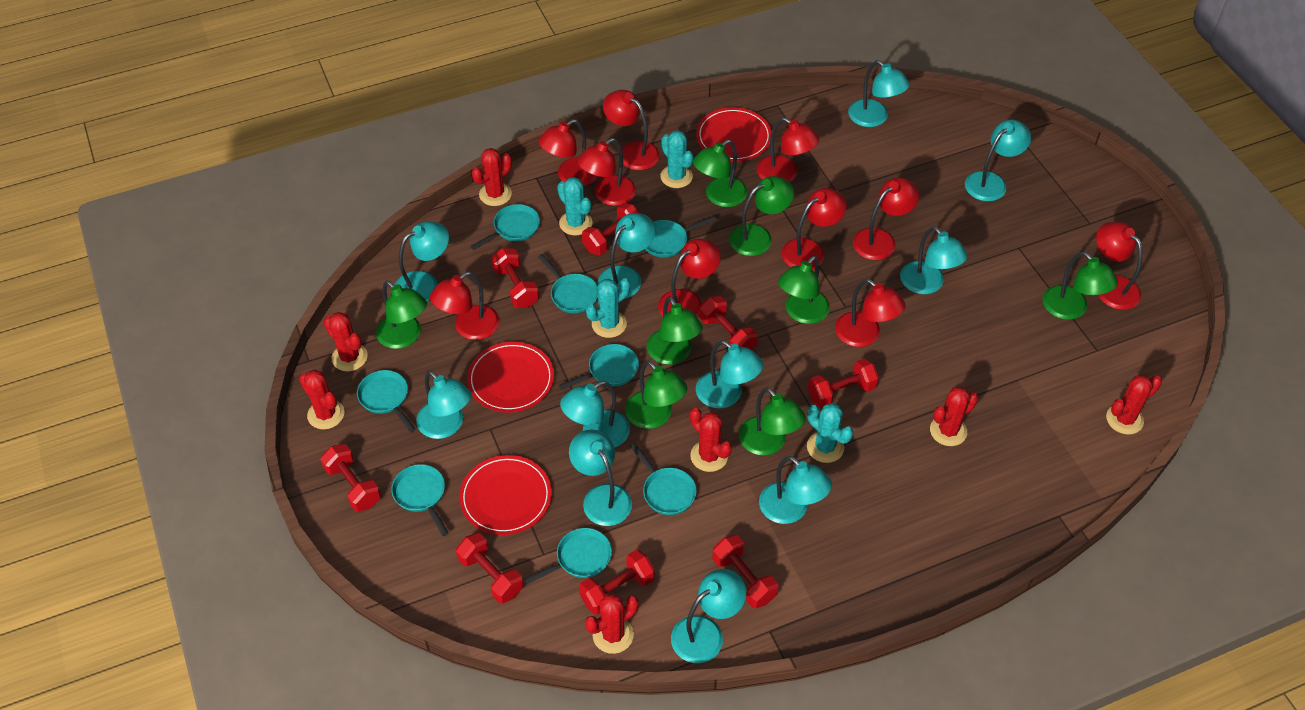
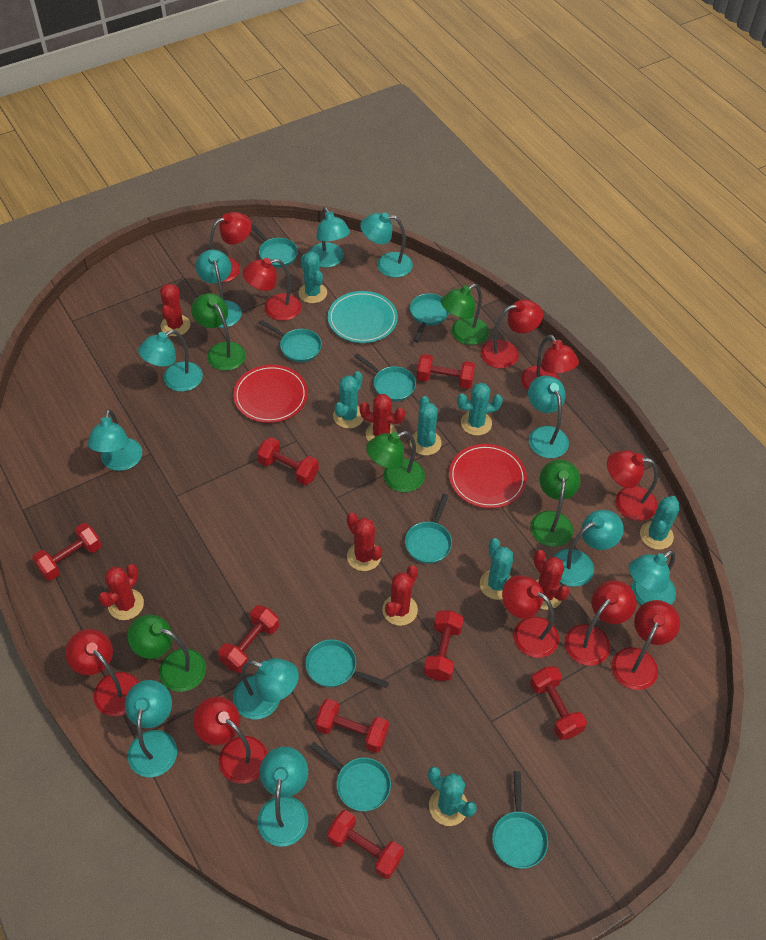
green lamp: [376,281,427,349] [625,360,687,429] [647,296,703,365] [693,140,747,207] [729,176,794,256] [739,387,806,456] [778,256,830,324] [1042,251,1118,320] = 8 -> [127,614,206,692] [191,293,246,371] [366,431,425,492] [441,284,489,345] [530,459,581,547] = 5
red cactus: [299,370,344,429] [323,312,368,371] [472,148,512,206] [585,593,639,654] [690,408,732,472] [930,386,978,446] [1106,375,1162,435] = 7 -> [98,564,144,620] [160,284,190,336] [347,513,382,571] [360,394,405,441] [382,565,418,626] [534,550,569,610] = 6
red plate: [459,455,552,535] [467,342,554,413] [696,107,772,162] = 3 -> [233,365,308,423] [449,444,527,508] = 2
turquoise cactus: [557,177,592,235] [586,278,630,338] [660,130,693,188] [807,403,853,463] = 4 -> [299,251,327,303] [333,371,364,428] [410,396,442,455] [428,766,477,826] [457,383,503,436] [480,538,513,600] [640,496,679,550] = 7
turquoise plate: none = 0 -> [328,291,398,343] = 1

